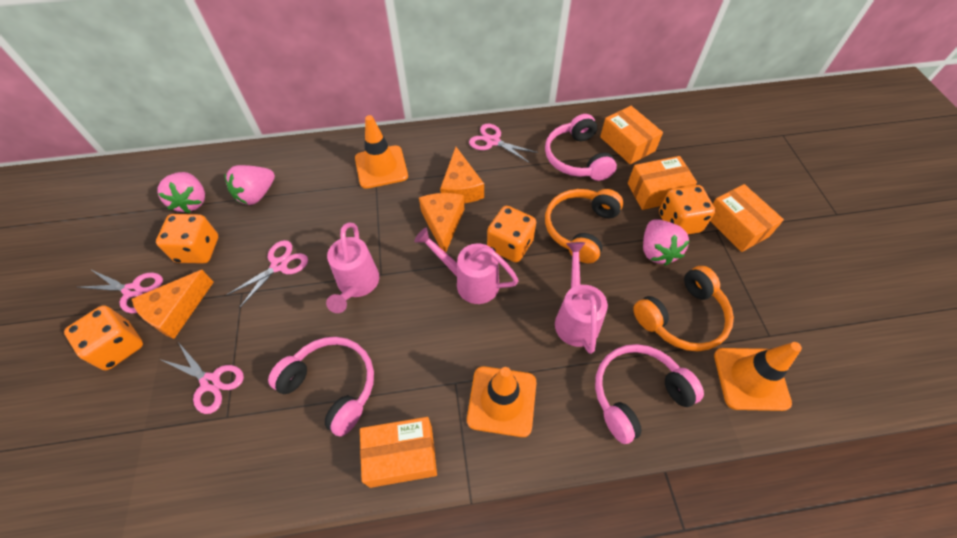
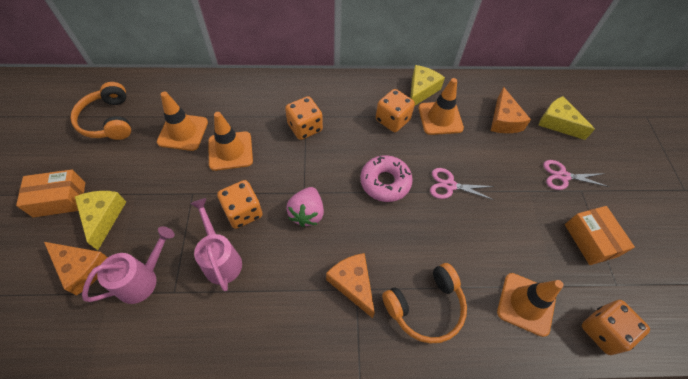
orange box: [360,417,437,488] [600,106,663,164] [628,156,697,210] [710,184,784,252] = 4 -> [16,169,85,218] [565,206,635,265] = 2
orange traffic cone: [355,115,408,189] [467,366,537,437] [714,342,802,411] = 3 -> [157,92,208,151] [208,112,253,171] [419,78,464,135] [497,273,564,337] = 4
pink donut: none = 0 -> [360,155,413,202] = 1
pink headphones: [268,337,374,437] [545,114,617,181] [595,344,704,444] = 3 -> none = 0
pink scissors: [78,269,163,313] [162,342,244,414] [227,240,308,308] [469,124,538,163] = 4 -> [430,168,494,200] [543,160,609,190] = 2
pink strawberry: [158,172,205,213] [225,165,275,205] [643,219,689,265] = 3 -> [286,187,324,227] = 1
pink watering can: [326,223,379,313] [414,228,519,304] [555,242,608,354] = 3 -> [82,226,175,304] [190,198,242,291] = 2
yellow cheese: none = 0 -> [75,191,126,250] [410,65,445,105] [538,96,595,140] = 3

